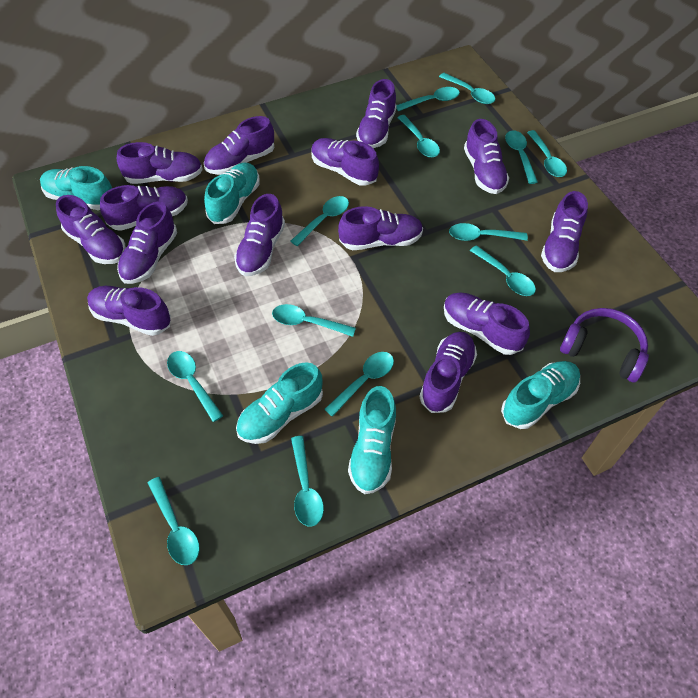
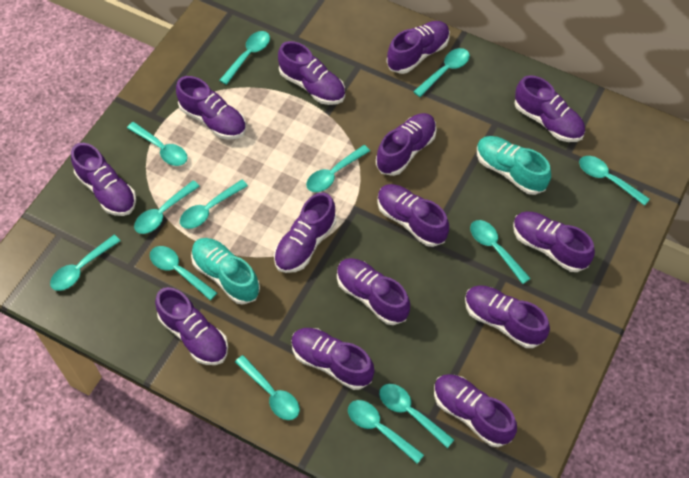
purple headphones: [560,308,649,383] = 1 -> none = 0
turquoise shoe: [40,166,112,210] [204,162,260,224] [236,362,323,444] [348,386,396,494] [501,361,580,429] = 5 -> [191,238,260,304] [477,136,551,195] = 2

